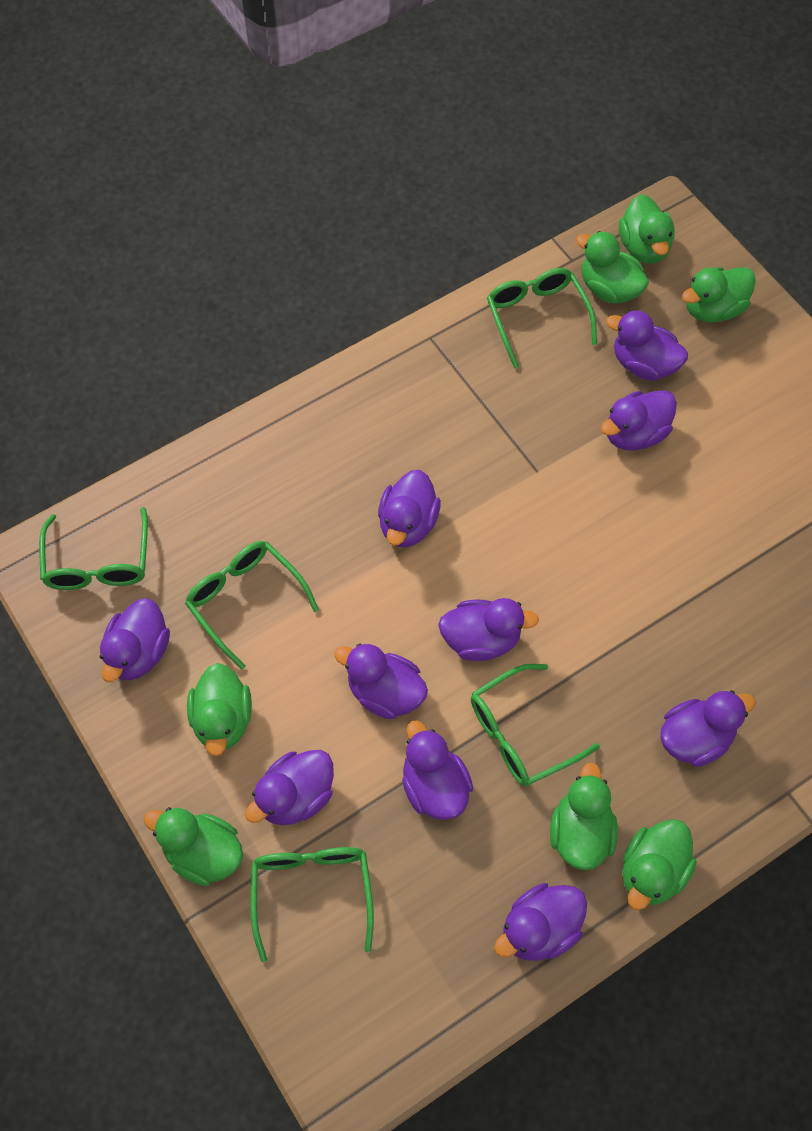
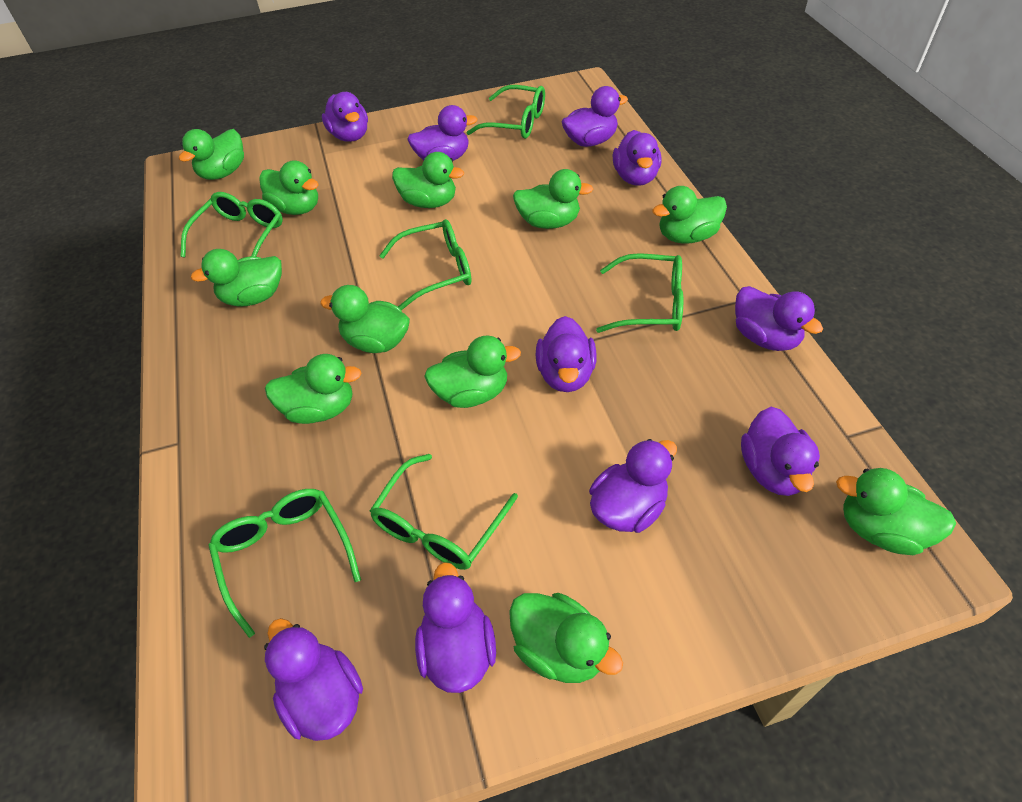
green duck: [143,808,243,886] [187,663,252,756] [550,762,618,870] [576,231,649,304] [619,194,674,264] [622,819,697,910] [682,267,756,322] = 7 -> [179,129,244,180] [191,249,282,307] [259,160,319,215] [265,354,362,424] [320,285,410,353] [392,152,464,208] [424,336,521,408] [509,593,623,683] [513,169,593,229] [652,186,727,244] [836,468,956,555] = 11
green glasses: [39,507,148,590] [185,541,319,670] [250,847,374,962] [471,664,600,787] [487,268,597,369] = 5 -> [180,192,283,257] [208,489,361,638] [370,454,518,570] [379,219,472,310] [466,85,545,139] [596,253,683,333] = 6

